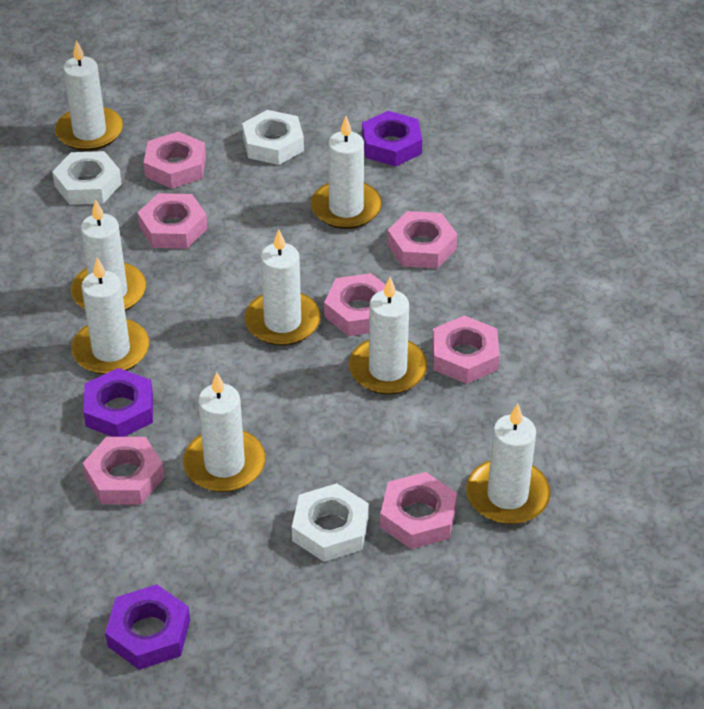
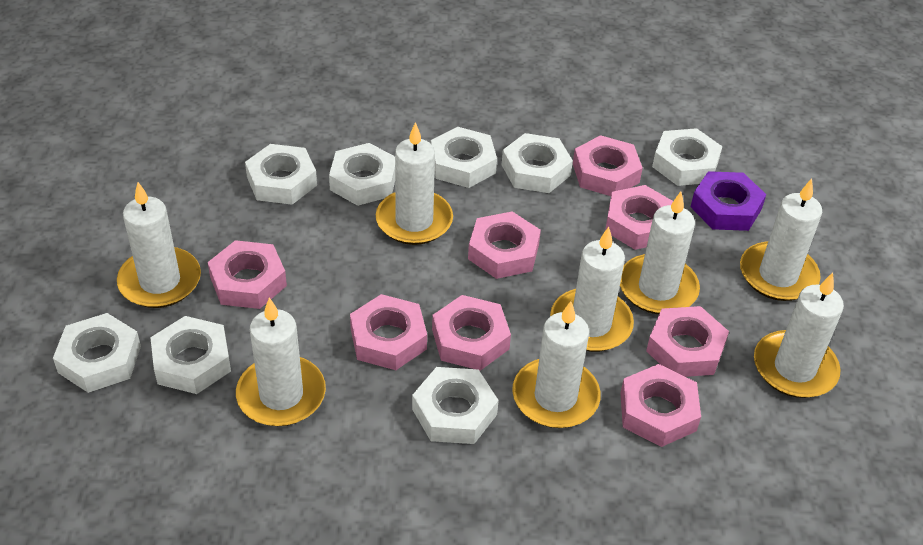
pink nut: [83,437,164,505] [137,193,208,249] [144,132,206,189] [324,273,386,336] [380,472,457,549] [387,211,458,269] [432,316,500,384] = 7 -> [208,240,287,309] [350,294,427,370] [432,295,511,371] [468,211,541,279] [573,135,643,196] [605,185,673,250] [620,364,701,447] [646,306,729,377] = 8
purple nut: [83,368,153,437] [105,584,190,670] [362,111,422,166] = 3 -> [690,171,766,231] = 1
white nut: [52,151,122,205] [242,110,304,165] [292,483,369,562] = 3 -> [53,313,141,393] [150,316,231,394] [245,144,317,205] [329,143,395,206] [412,367,499,444] [431,127,497,188] [502,133,573,193] [652,128,723,186] = 8

